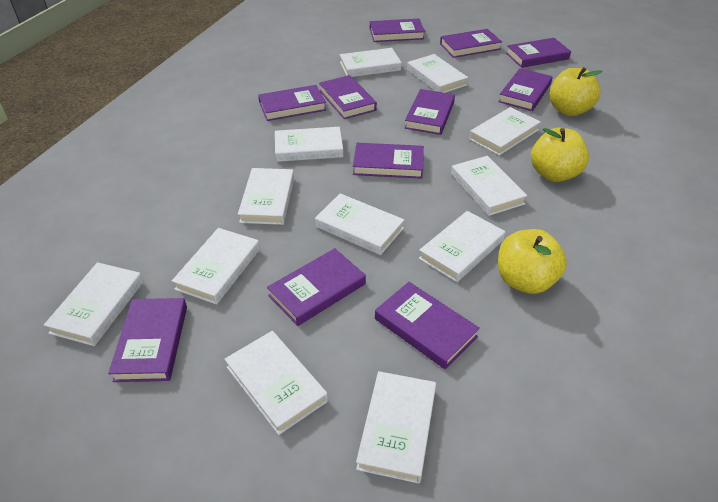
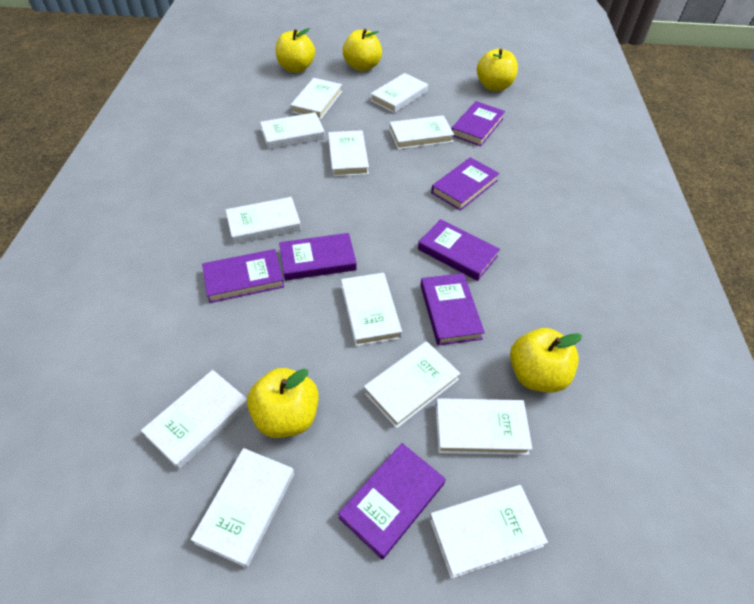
purple book: [108,298,187,382] [258,85,326,121] [267,248,366,326] [319,75,377,119] [353,143,424,179] [370,19,425,42] [375,282,480,369] [405,89,455,135] [440,29,502,58] [498,68,553,111] [506,38,571,68] = 11 -> [202,249,284,303] [279,233,357,281] [338,443,446,560] [418,219,500,281] [420,273,485,345] [431,157,500,211] [451,101,505,146] = 7
yellow apple: [498,229,567,294] [531,128,589,182] [549,67,603,116] = 3 -> [247,368,319,438] [275,28,315,73] [343,29,382,71] [477,49,518,91] [510,328,582,392] = 5

